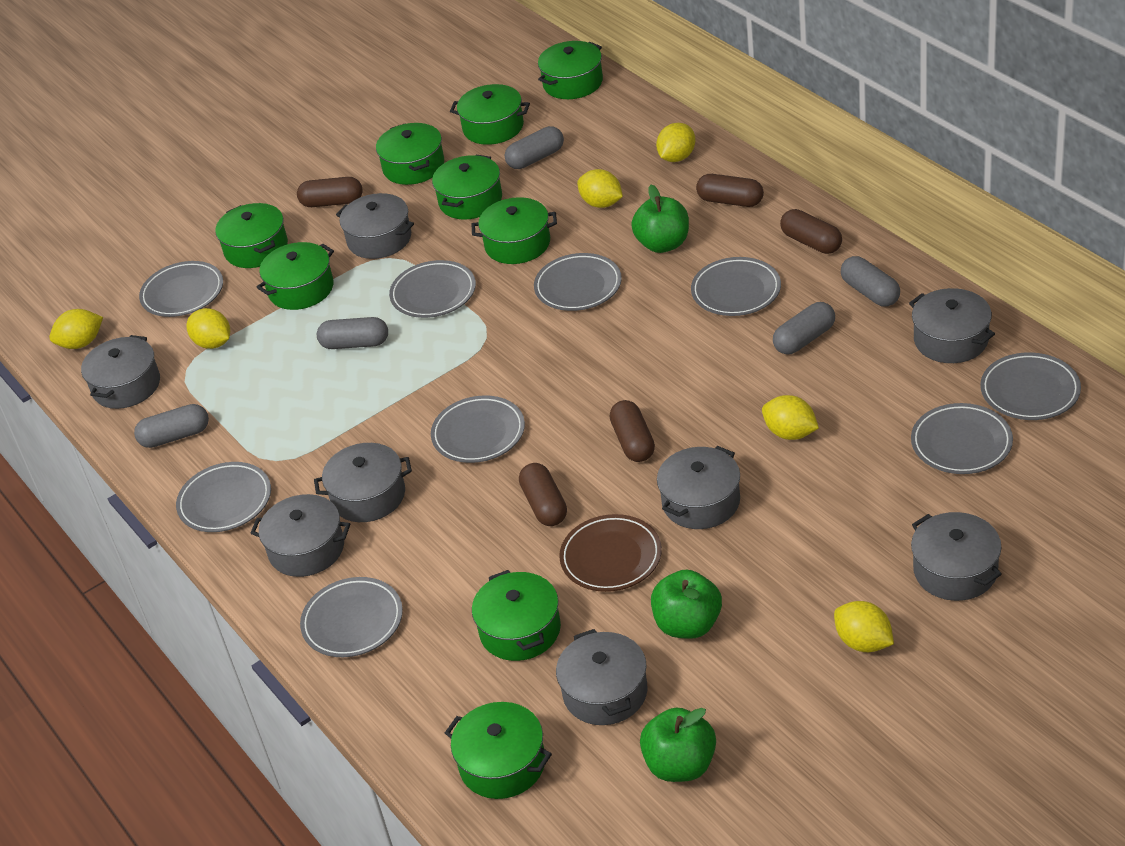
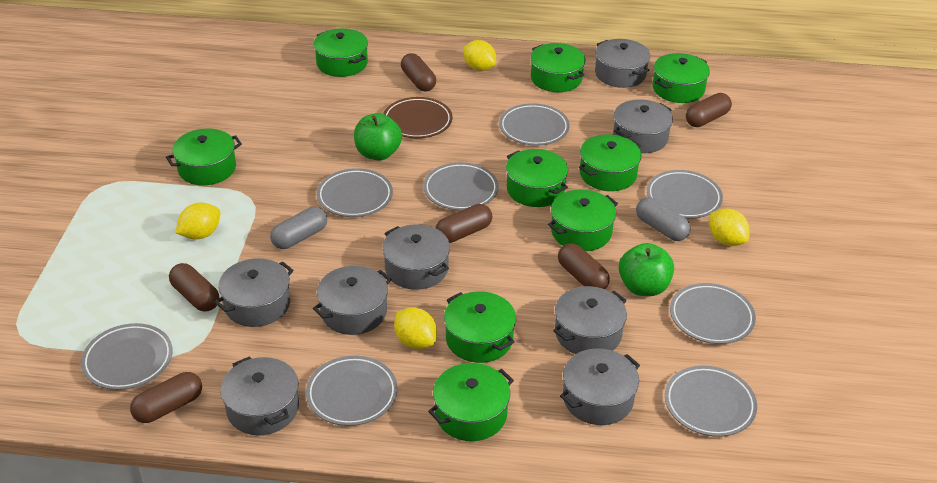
brown capsule: [297,177,363,207] [519,463,567,526] [610,400,655,462] [696,174,764,207] [780,209,842,254] = 5 -> [130,372,202,423] [169,263,219,312] [401,53,436,91] [436,204,492,243] [558,243,610,289] [686,93,732,127] = 6
green apple: [631,185,689,253] [640,708,716,782] [651,570,722,639] = 3 -> [354,113,402,160] [619,243,674,296] = 2
grey capsule: [134,404,209,448] [317,317,388,349] [505,126,564,169] [773,302,835,354] [841,256,900,307] = 5 -> [270,207,327,249] [636,197,691,241] = 2
grey plate: [139,261,223,317] [176,462,271,532] [300,577,403,657] [389,260,476,318] [431,395,525,463] [534,253,622,311] [691,257,781,316] [911,403,1013,474] [980,352,1081,420] = 9 -> [81,323,173,390] [306,356,397,426] [317,168,393,217] [423,162,499,210] [499,103,570,146] [647,170,723,218] [665,366,757,437] [670,283,756,344] = 8
yellow lemon: [49,309,103,349] [186,308,230,349] [577,169,623,208] [656,123,696,162] [762,395,819,440] [834,601,894,652] = 6 -> [175,203,221,239] [394,307,437,349] [464,40,496,71] [709,209,750,246] = 4

